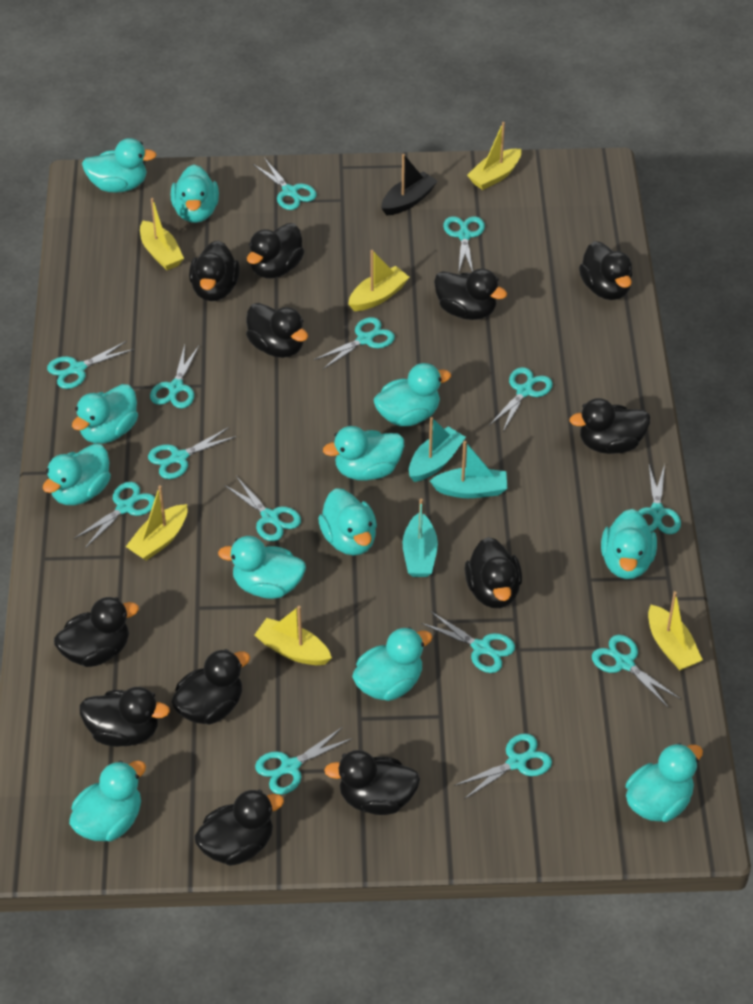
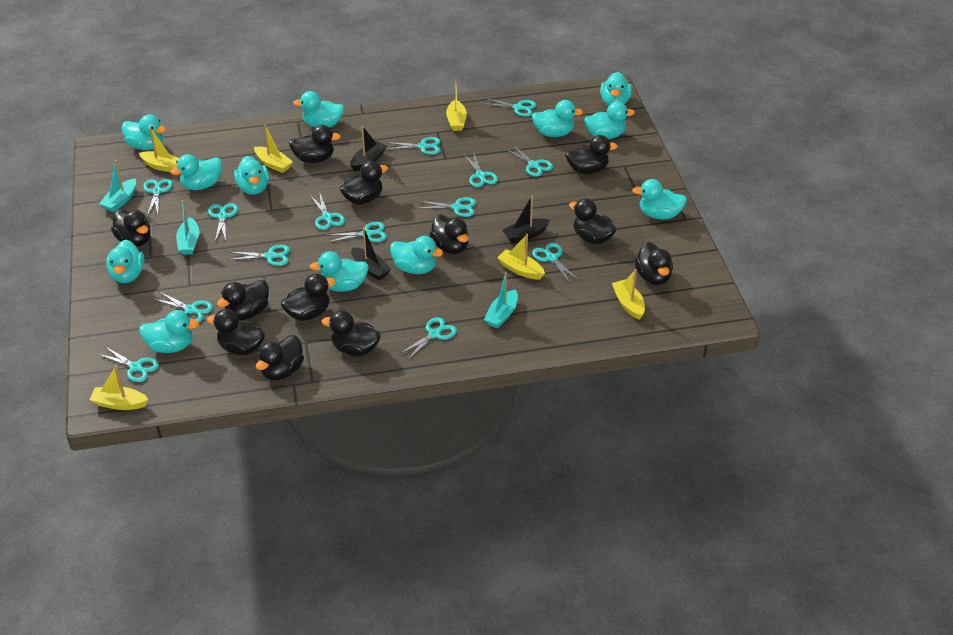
black boat: [382,154,438,216] = 1 -> [351,126,387,171] [351,227,391,280] [502,196,550,243] = 3

